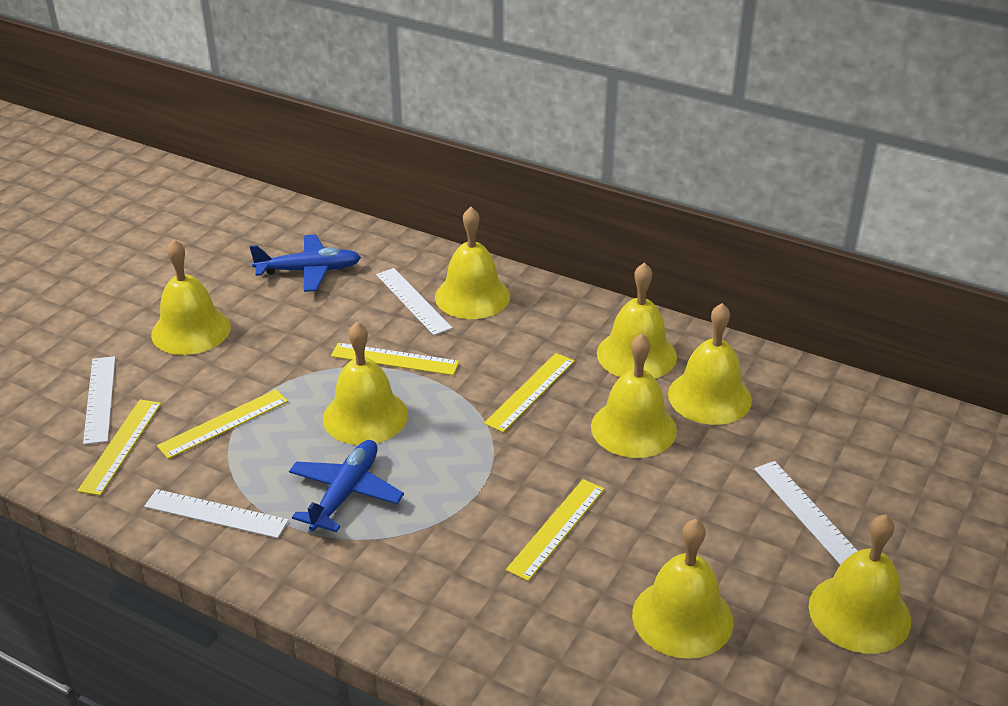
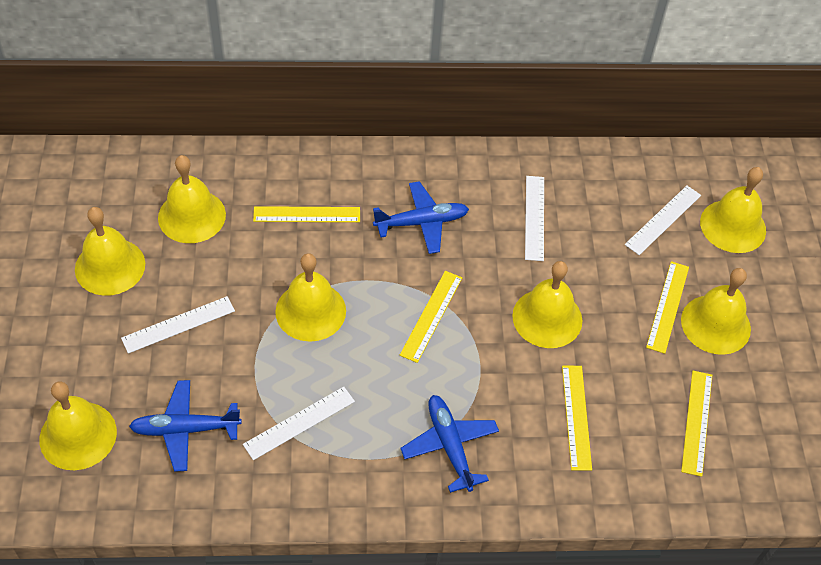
blue plane: [250,234,361,292] [289,440,404,532] = 2 -> [129,380,242,472] [373,181,469,254] [400,395,499,493] = 3
yellow bell: [151,239,231,355] [323,322,408,445] [435,207,510,319] [591,333,677,458] [597,262,677,378] [632,519,733,659] [668,303,752,425] [809,514,911,654] = 8 -> [39,381,117,470] [75,207,145,296] [158,155,226,243] [275,253,346,342] [512,261,582,348] [681,268,751,355] [700,167,766,253] = 7

